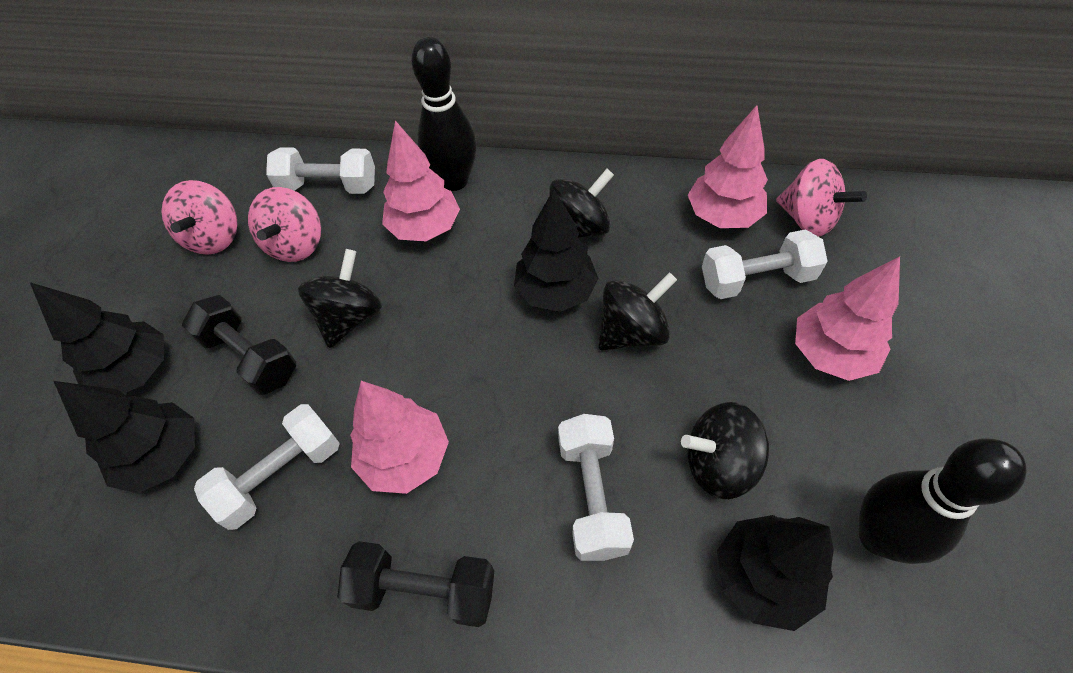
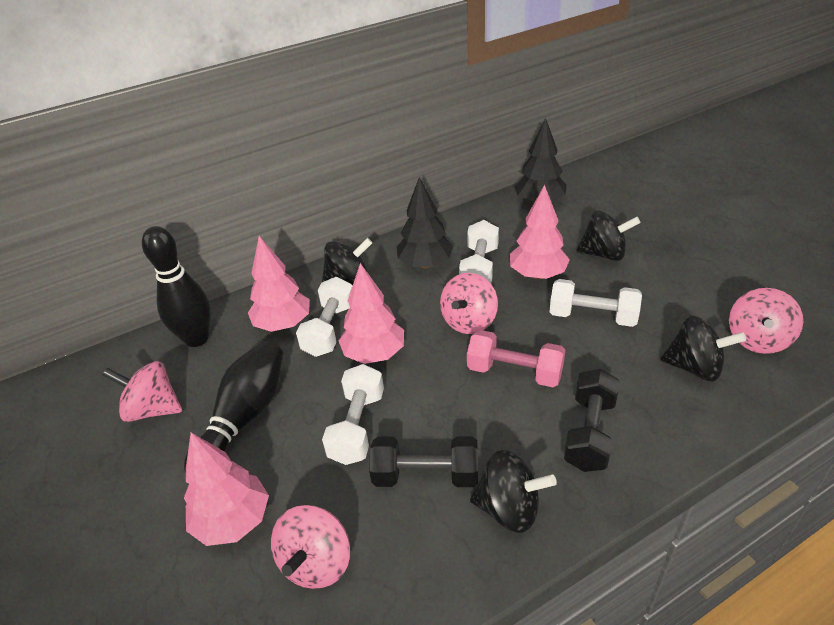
black tree: [30,282,164,394] [54,381,195,493] [514,189,599,312] [717,515,834,631] = 4 -> [396,177,453,269] [514,118,567,202] = 2
pink dumbbell: none = 0 -> [467,330,565,387] = 1
pink spinning top: [162,180,238,255] [248,187,321,262] [776,159,867,237] = 3 -> [102,361,182,422] [271,505,350,589] [440,273,498,334] [729,288,803,354] = 4

